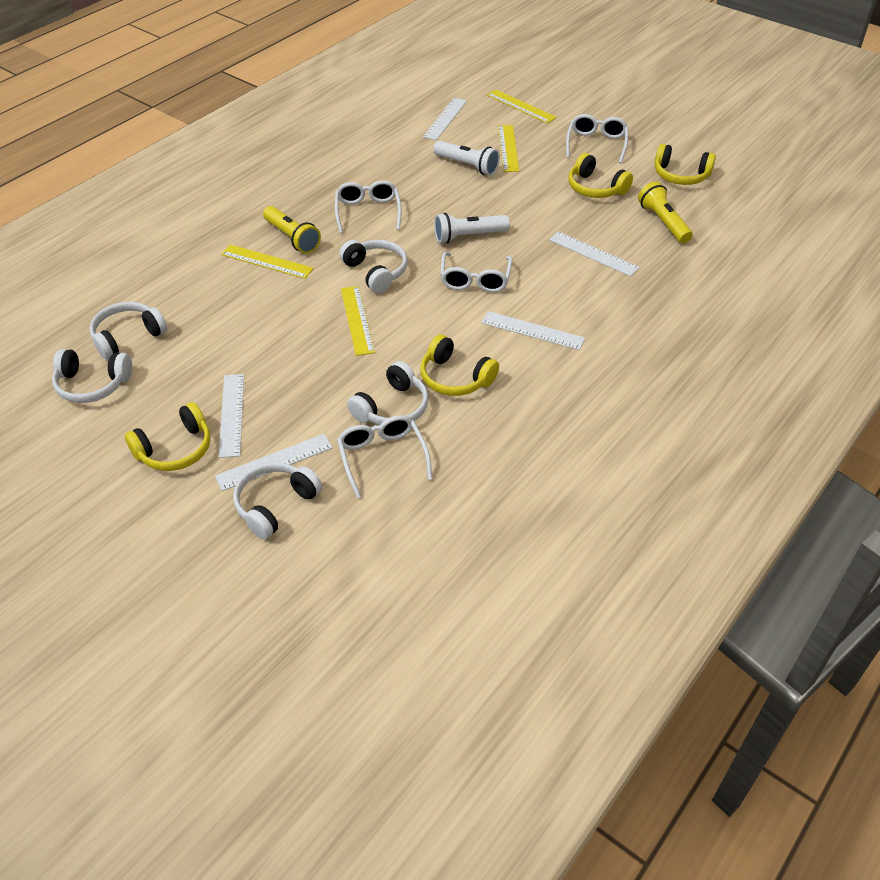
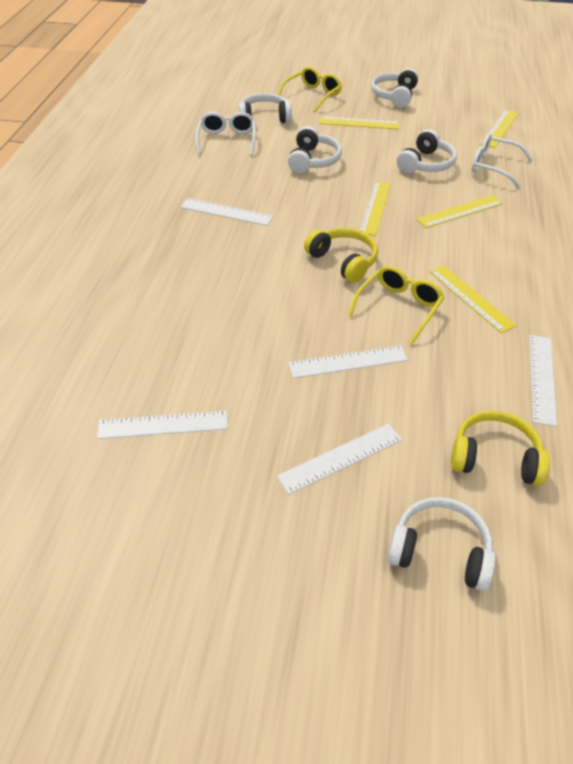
white flashlight: [433,141,500,176] [434,213,510,244] = 2 -> none = 0
white glasses: [335,180,401,233] [337,415,432,498] [440,252,512,292] [566,114,628,163] = 4 -> [195,112,256,156] [472,133,533,188] = 2
yellow flashlight: [263,206,321,254] [638,182,693,243] = 2 -> none = 0
yellow glasses: none = 0 -> [278,66,342,112] [348,266,445,344] = 2
yellow headphones: [125,402,211,471] [420,335,499,396] [569,153,633,198] [655,144,716,185] = 4 -> [304,228,378,283] [451,411,550,486] = 2
yellow ruler: [221,244,314,279] [341,286,375,356] [487,90,557,124] [498,125,519,172] = 4 -> [319,116,400,130] [360,181,391,236] [416,195,503,228] [429,265,517,333] [481,110,519,148] = 5

